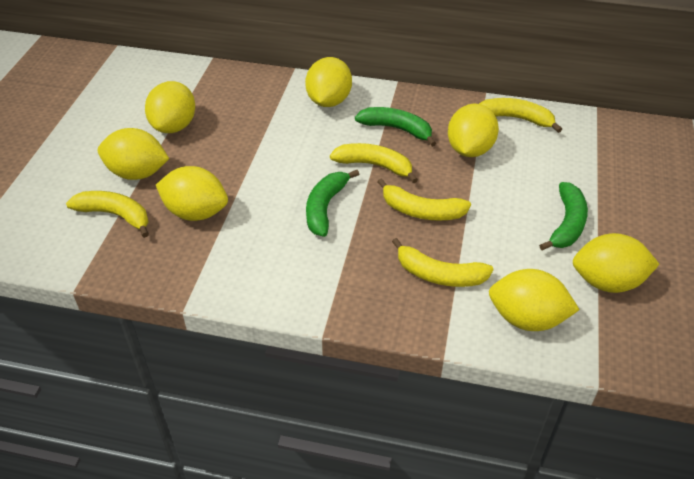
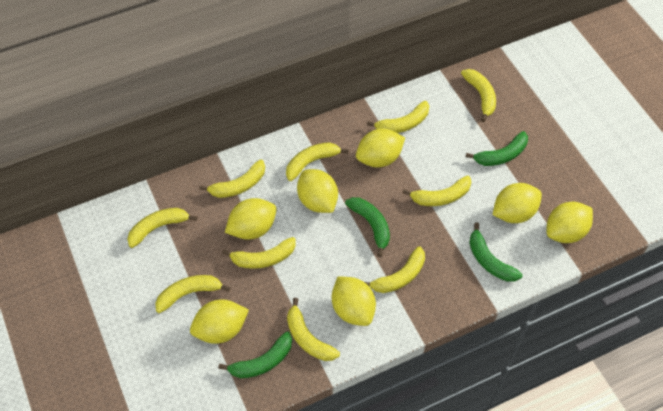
green banana: [306,170,359,237] [355,107,436,147] [539,182,588,251] = 3 -> [218,331,292,378] [345,197,390,257] [466,131,528,166] [469,223,522,282] = 4
yellow banana: [66,191,149,238] [330,143,418,183] [378,178,471,221] [392,238,493,287] [479,98,562,133] = 5 -> [127,208,197,248] [155,275,231,313] [199,159,265,198] [222,237,295,269] [286,142,349,181] [287,298,340,361] [365,246,425,293] [367,101,429,133] [403,175,471,206] [461,69,496,122] = 10

